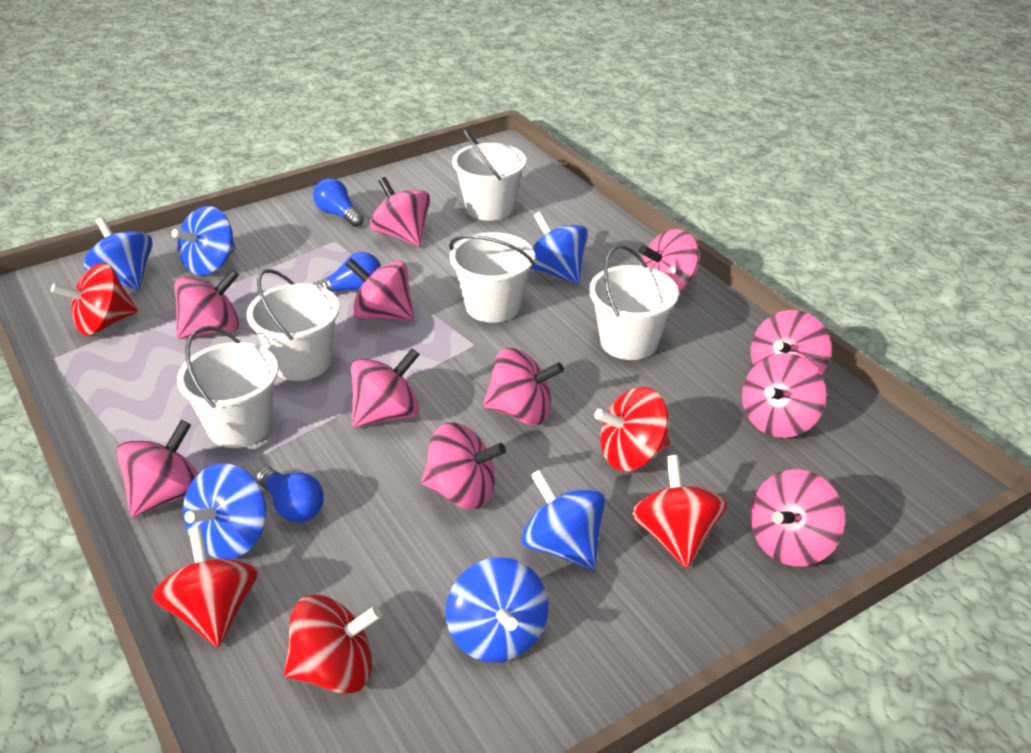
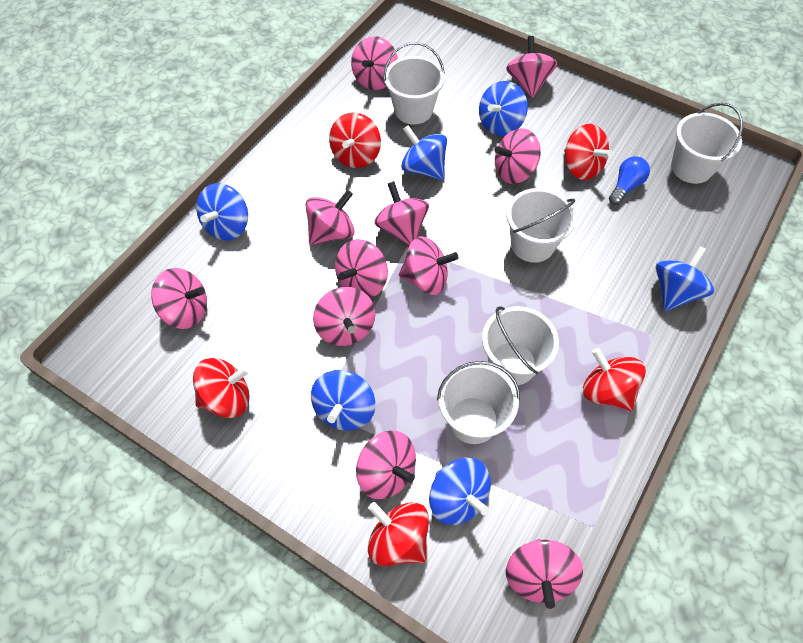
blue light bulb: [256,467,324,523] [313,178,364,227] [313,252,381,292] = 3 -> [609,156,650,205] = 1

